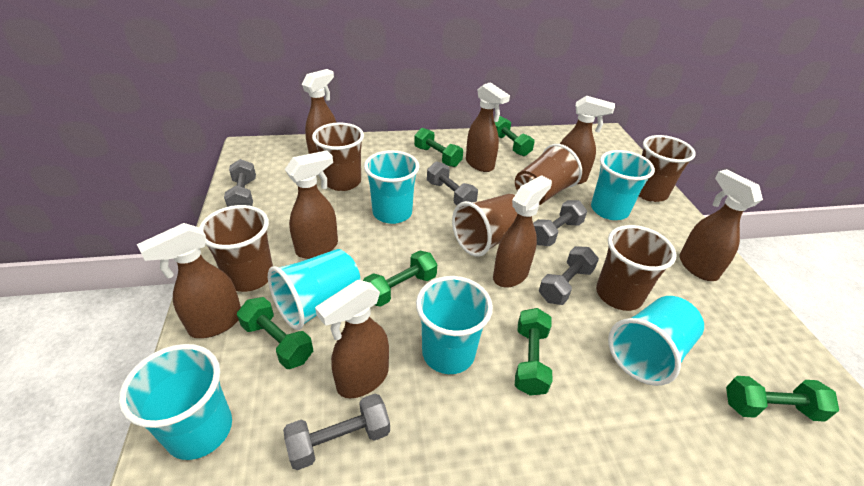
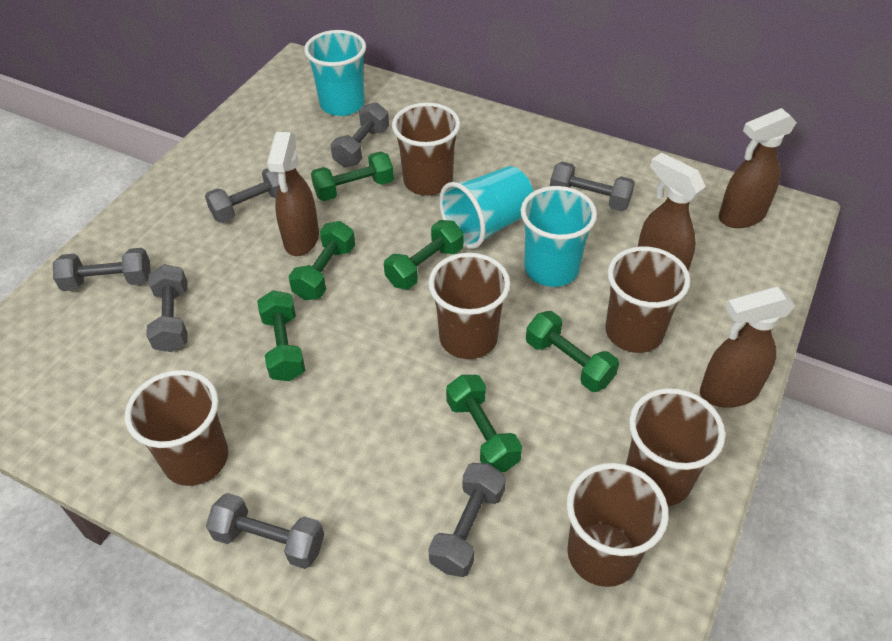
brown spray bottle: [137,223,241,338] [285,150,338,259] [302,69,336,154] [315,280,389,398] [466,82,510,172] [493,175,552,288] [560,96,615,184] [679,169,763,281] = 8 -> [267,132,319,256] [638,152,706,270] [700,287,795,408] [718,108,797,228] = 4
grey dumbbell: [224,159,256,207] [283,394,390,470] [427,161,478,205] [533,200,587,246] [539,246,599,305] = 5 -> [53,248,151,291] [146,264,188,352] [205,168,279,223] [206,493,324,569] [330,102,389,167] [428,463,506,577] [550,162,635,211] = 7
turquoise cup: [119,344,232,460] [268,249,361,330] [364,150,419,224] [416,276,493,374] [591,150,655,220] [608,296,704,386] = 6 -> [304,30,366,116] [439,166,534,249] [521,186,597,287] = 3

